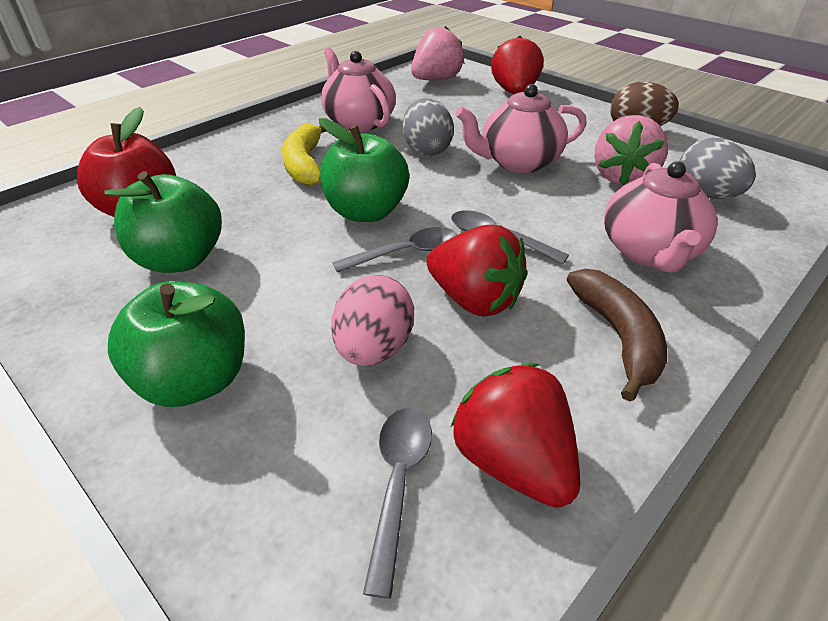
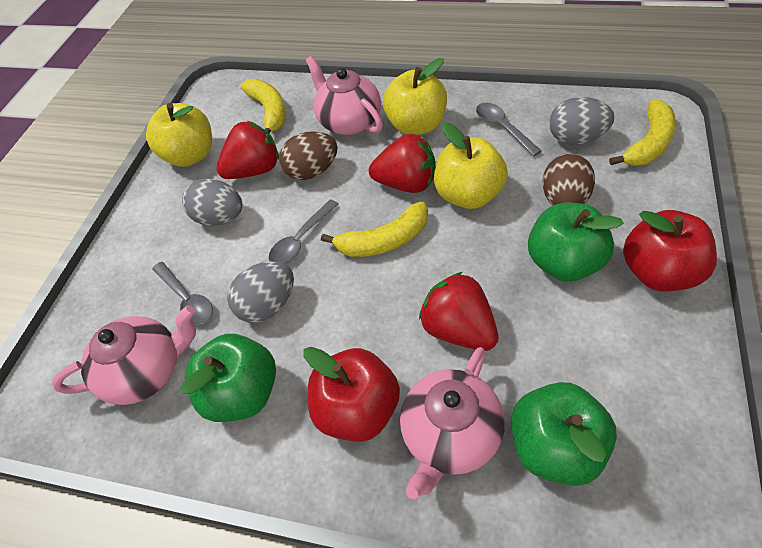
brown banana: [567,268,667,402] = 1 -> none = 0
brown egg: [610,82,679,126] = 1 -> [279,131,337,180] [542,153,595,205] = 2
grey egg: [403,98,454,156] [680,138,756,199] = 2 -> [182,178,242,226] [227,261,294,323] [549,97,614,145] = 3
pink egg: [331,275,414,366] = 1 -> none = 0
pink strawberry: [411,26,465,80] [594,115,668,186] = 2 -> none = 0
red apple: [77,107,176,217] = 1 -> [303,347,400,442] [623,210,717,292] = 2
yellow apple: none = 0 -> [146,103,212,167] [383,58,447,135] [434,122,508,209] = 3
yellow banana: [282,123,326,186] = 1 -> [240,79,286,133] [321,201,428,257] [609,100,676,166] = 3

